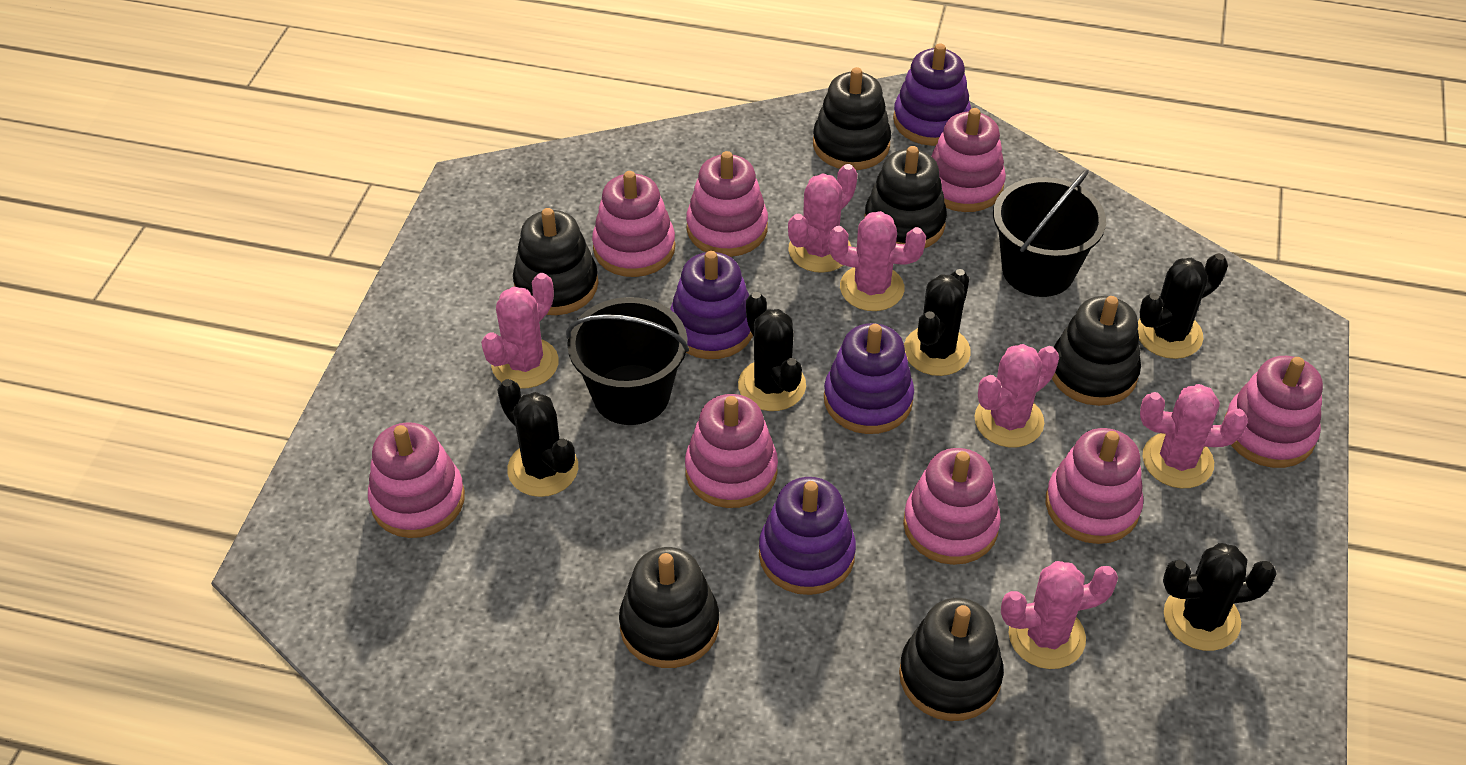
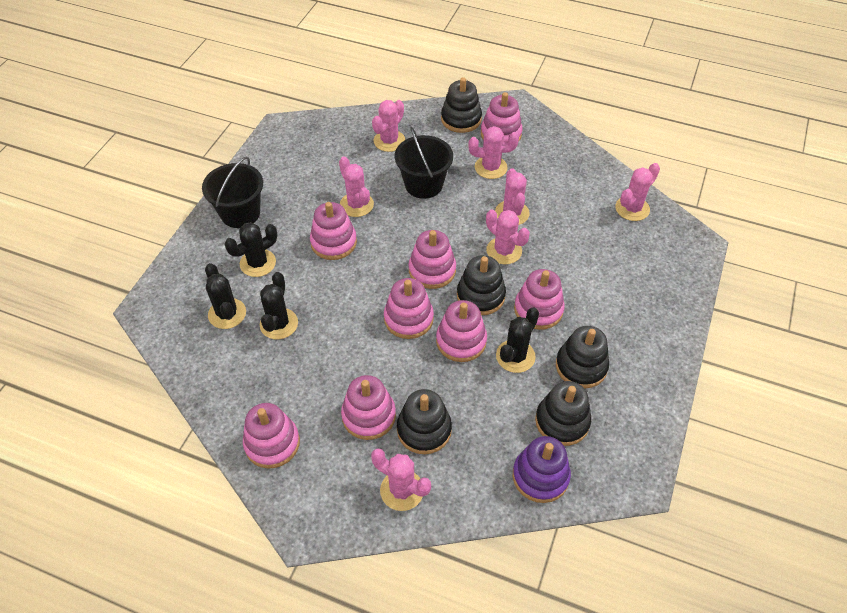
black cactus: [498,379,578,497] [738,292,806,411] [904,269,971,376] [1138,253,1228,359] [1163,543,1277,651] = 5 -> [205,263,246,329] [224,222,277,277] [260,272,298,339] [496,308,539,373] = 4
black stacking toy: [513,208,598,315] [619,547,719,668] [813,67,891,170] [864,146,947,248] [899,598,1004,721] [1052,296,1141,406] = 6 -> [397,389,452,454] [441,77,482,133] [457,255,506,315] [535,381,591,446] [556,326,609,389] = 5
pink cactus: [481,273,559,389] [788,164,857,273] [828,211,926,311] [975,344,1059,447] [1001,561,1118,669] [1140,384,1248,488] = 6 -> [339,157,374,217] [371,448,431,511] [372,100,405,152] [469,126,519,179] [486,210,530,264] [495,168,530,225] [615,163,660,221] = 7
purple stacking toy: [670,251,753,359] [759,477,856,595] [824,323,914,434] [893,44,971,146] = 4 -> [513,436,571,503] = 1

